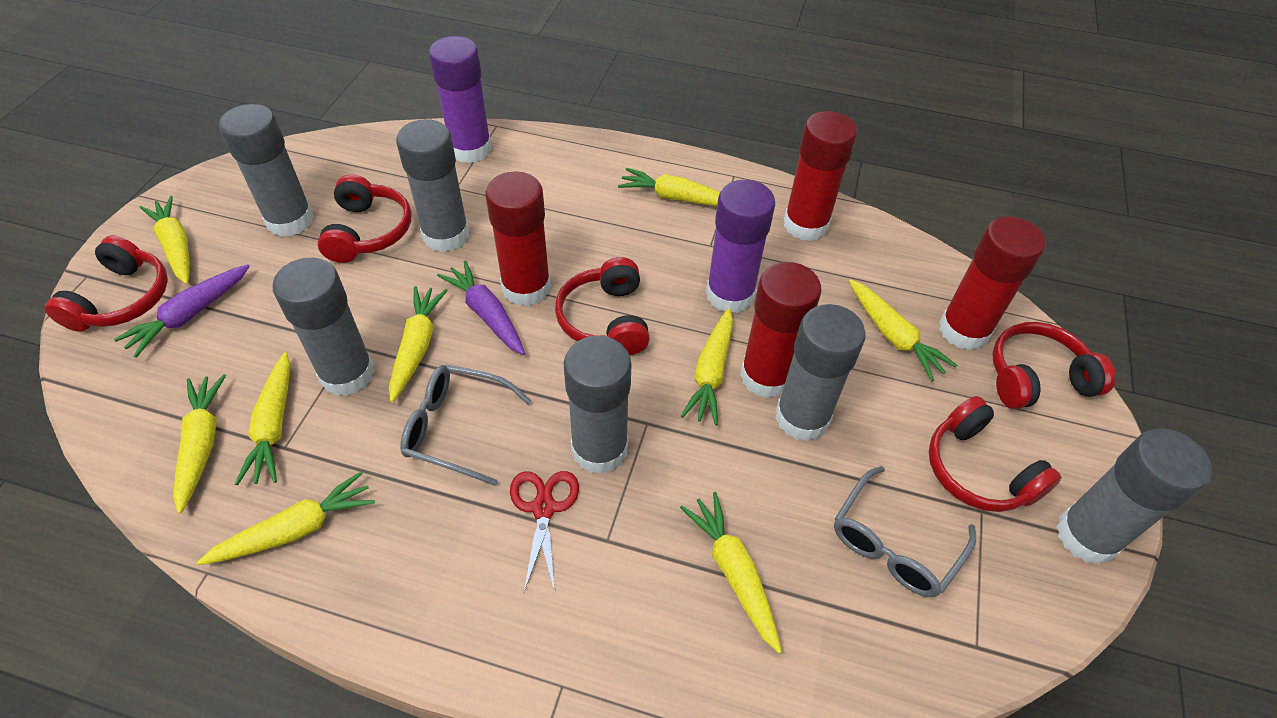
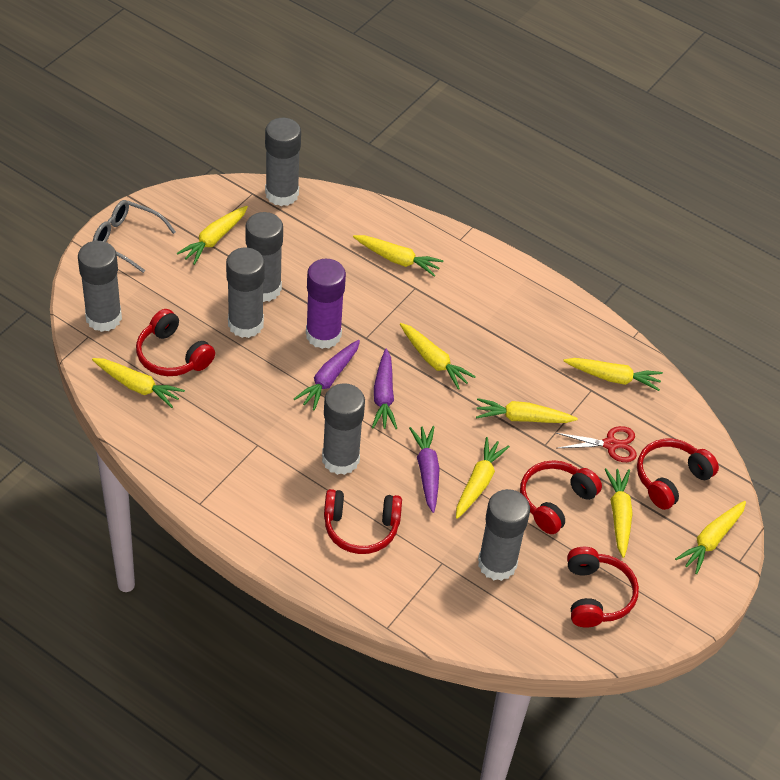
grey glasses: [400,365,531,486] [834,466,976,597] = 2 -> [93,200,176,273] = 1
purple carrot: [114,264,250,358] [437,260,525,355] = 2 -> [294,340,360,410] [372,348,397,429] [409,426,440,513] = 3
purple glue stick: [429,36,492,163] [706,180,775,313] = 2 -> [306,259,346,349] = 1
red glue stick: [485,171,551,306] [740,262,822,398] [784,111,857,241] [939,216,1046,350] = 4 -> none = 0

